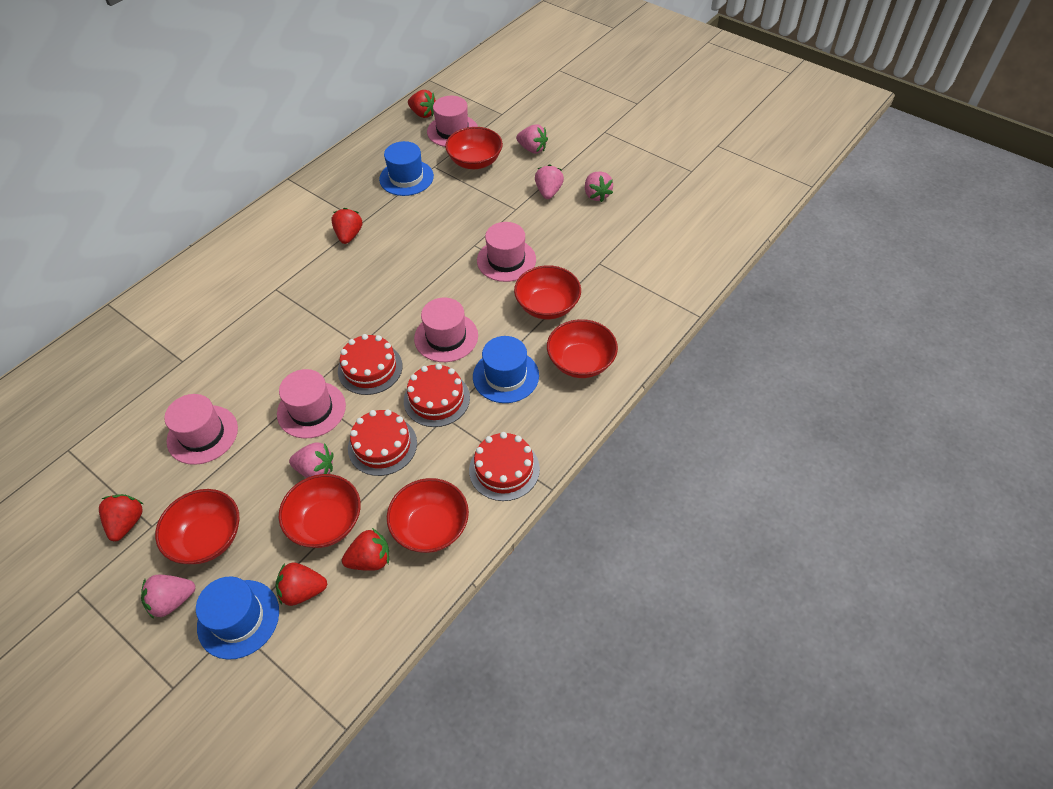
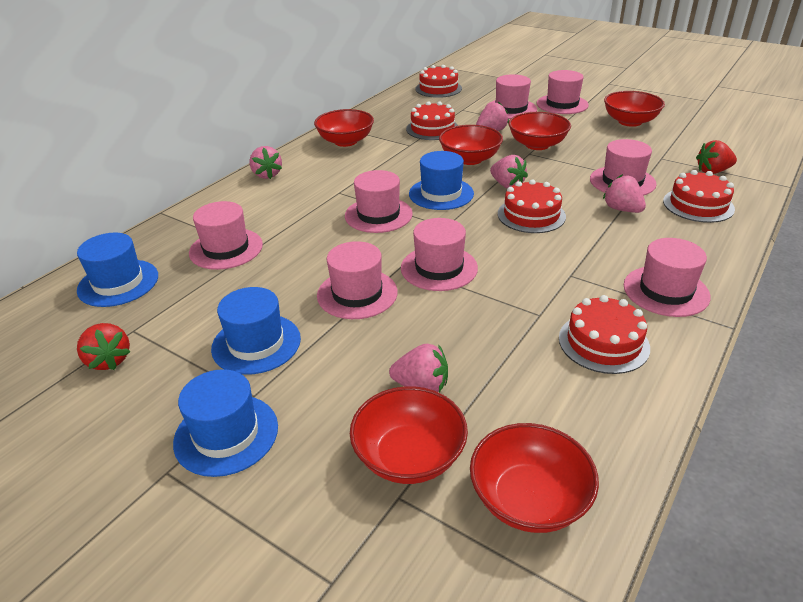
blue hat: [196,577,279,660] [379,141,434,196] [473,336,539,403] = 3 -> [77,233,158,307] [173,369,278,477] [211,287,301,375] [409,151,474,210] = 4
pink hat: [164,394,238,465] [277,369,346,439] [414,298,478,362] [427,96,478,147] [477,222,536,282] = 5 -> [189,201,263,270] [317,241,398,319] [345,170,413,233] [401,218,478,291] [486,74,537,119] [537,70,589,114] [590,139,657,196] [624,238,711,317] = 8
red cake: [338,334,403,395] [348,409,417,476] [404,364,470,427] [469,432,540,501] = 4 -> [406,101,458,140] [415,65,462,98] [498,179,566,233] [559,295,650,374] [663,170,735,223] = 5
red strawberry: [99,494,143,541] [276,562,327,606] [331,208,362,244] [342,528,389,571] [408,90,436,118] = 5 -> [77,323,130,370] [696,140,737,174] = 2

